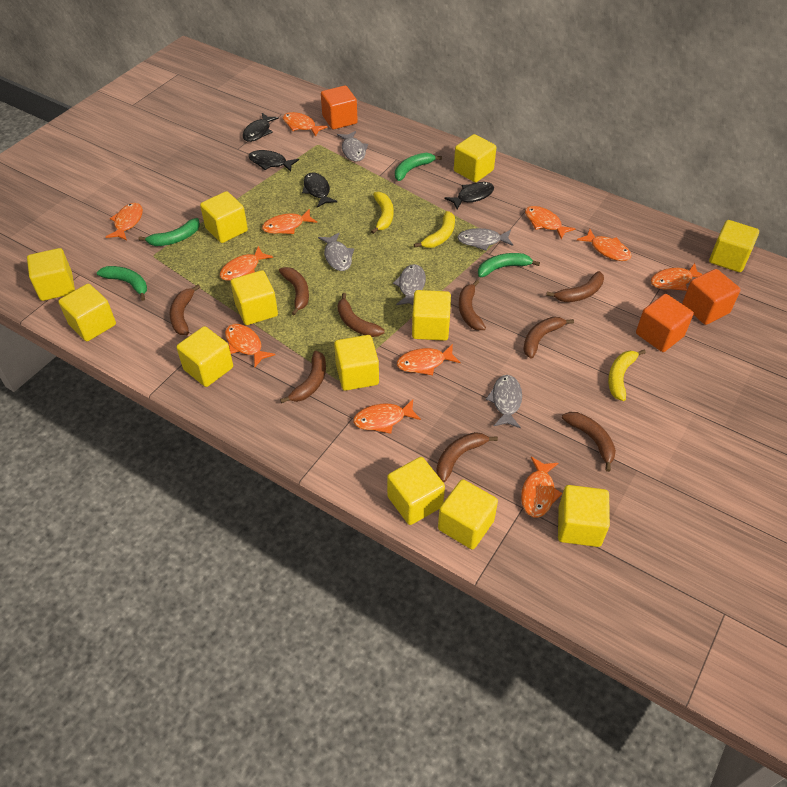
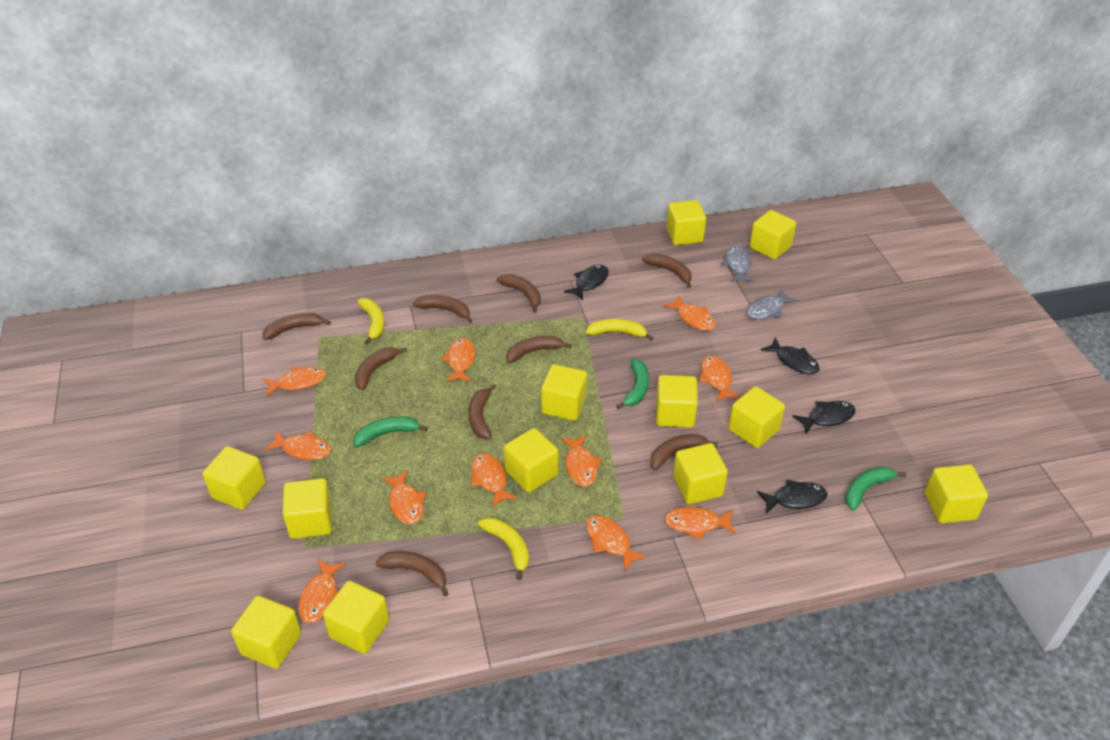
green banana: [97,266,147,301] [139,218,200,246] [395,153,442,181] [478,253,540,277] = 4 -> [354,416,428,447] [616,359,649,409] [845,467,906,511] = 3
grey fish: [318,232,354,271] [337,131,368,162] [393,264,426,305] [457,228,513,251] [486,375,522,428] = 5 -> [721,246,754,282] [746,288,798,319] = 2
orange cube: [321,85,358,129] [636,294,694,352] [682,269,741,325] = 3 -> none = 0

